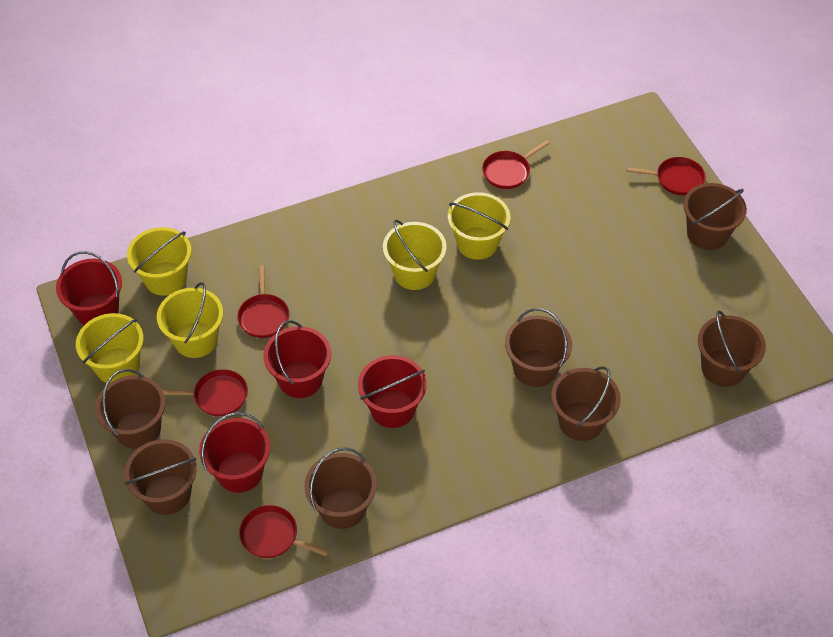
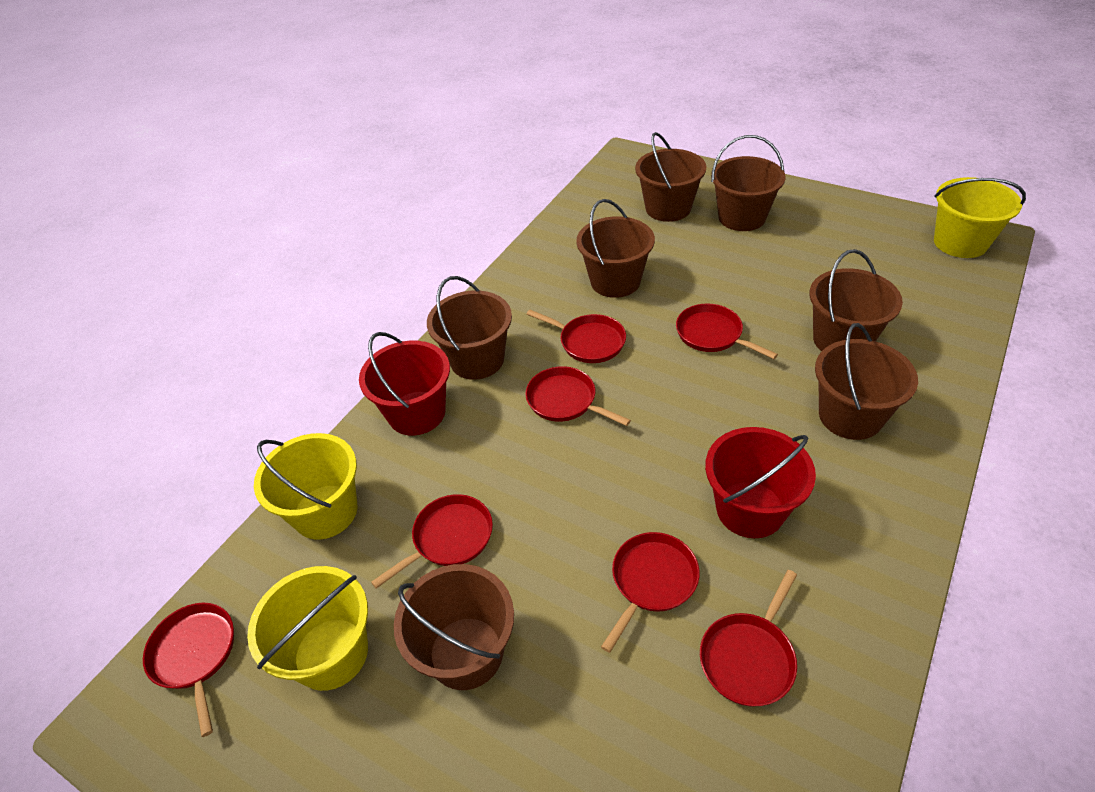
red bucket: [56,251,122,325] [199,412,270,493] [264,320,331,398] [358,355,426,428] = 4 -> [359,332,450,436] [705,427,816,538] = 2
red pan: [163,369,248,417] [237,265,289,338] [239,505,329,558] [482,140,550,189] [626,157,706,195] = 5 -> [143,603,234,737] [371,494,493,589] [525,366,631,426] [527,310,626,363] [601,532,700,653] [676,304,778,359] [700,570,797,706] = 7
yellow bucket: [76,313,144,384] [127,227,192,296] [157,282,223,358] [383,220,447,290] [448,192,510,260] = 5 -> [247,566,368,691] [254,433,357,540] [934,177,1026,258] = 3

